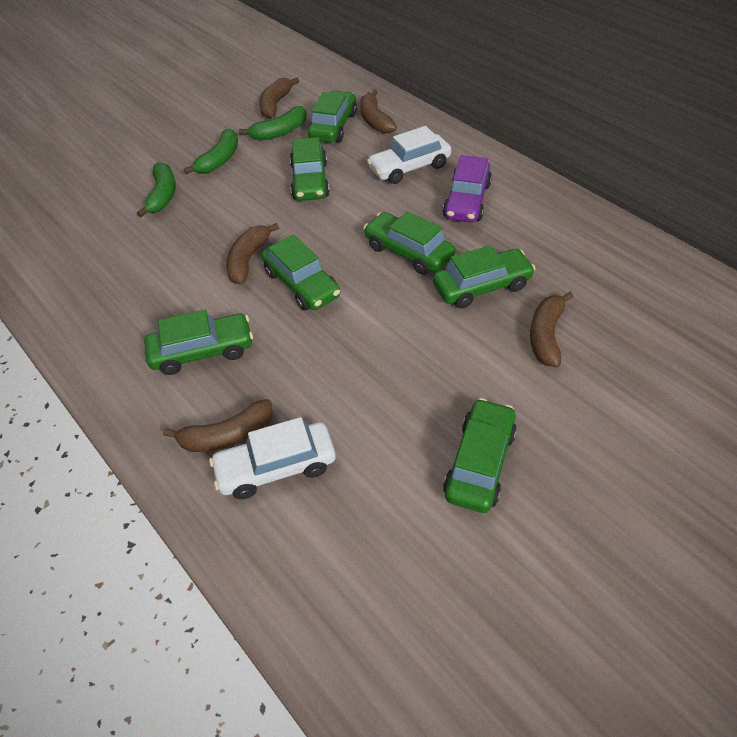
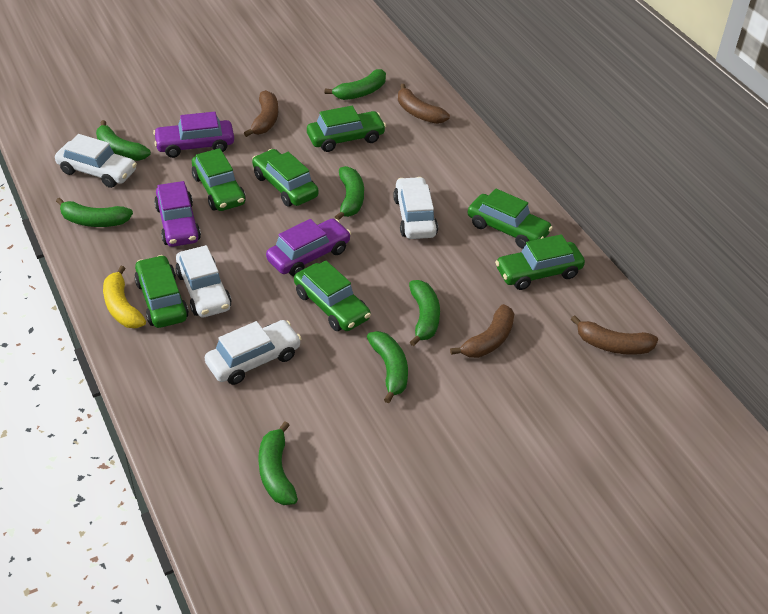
brown banana: [163,399,272,452] [226,223,279,284] [259,78,299,119] [360,89,397,133] [530,292,574,367] = 5 -> [244,90,278,137] [398,84,450,124] [450,304,514,358] [571,315,658,355] = 4
green banana: [137,162,176,217] [184,129,238,174] [239,106,307,141] = 3 -> [56,198,133,227] [96,120,151,161] [258,422,298,505] [325,69,386,100] [335,166,364,220] [367,331,408,403] [409,280,440,346] = 7
purple car: [443,155,492,223] = 1 -> [153,112,234,158] [154,181,201,247] [266,218,351,277] = 3
white car: [209,417,336,499] [367,126,451,184] = 2 -> [55,134,137,188] [175,245,232,317] [204,320,302,385] [393,177,438,239] = 4
yellow banana: none = 0 -> [103,266,146,328] = 1

